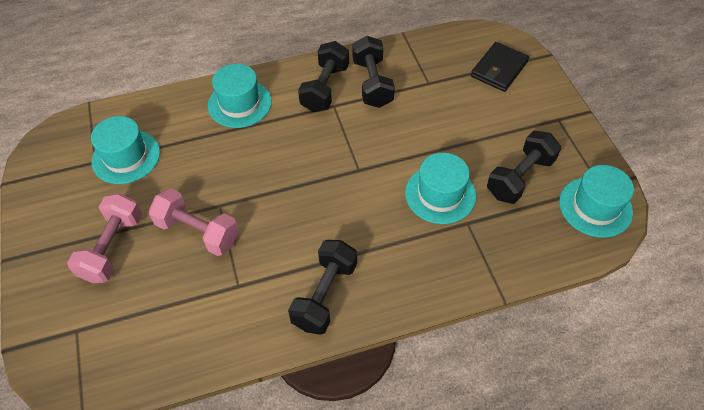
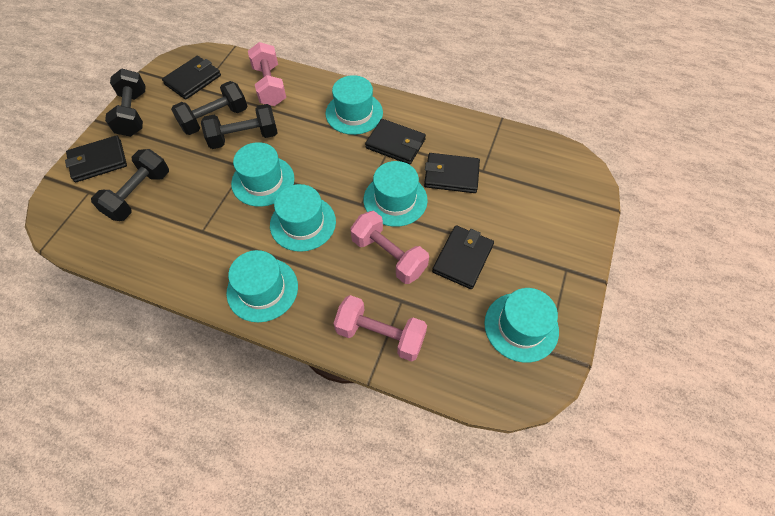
black wallet: [471,42,529,92] = 1 -> [65,135,127,183] [162,56,221,100] [365,119,426,165] [424,153,480,193] [432,225,494,289] = 5
pink dumbbell: [67,193,142,283] [148,188,239,256] = 2 -> [248,42,286,106] [334,295,427,362] [350,211,429,284] = 3
turquoise hat: [91,116,160,184] [208,64,272,128] [405,153,476,224] [559,165,634,238] = 4 -> [226,250,298,322] [231,142,295,207] [270,184,336,252] [326,75,383,135] [364,161,428,227] [484,288,559,363] = 6

